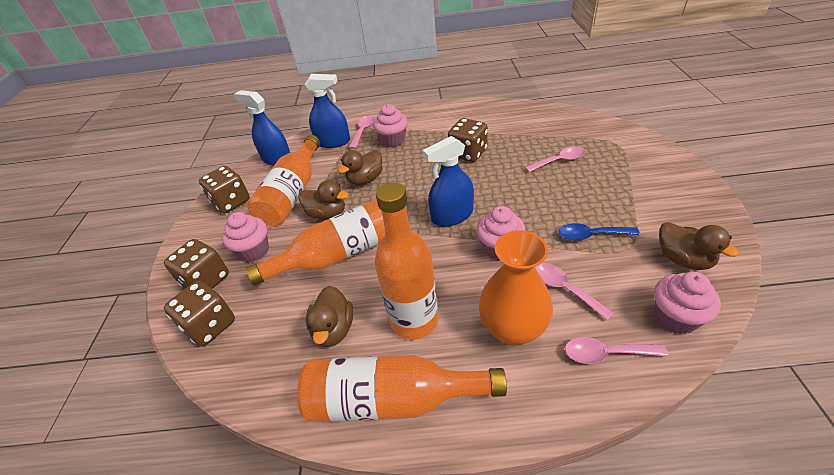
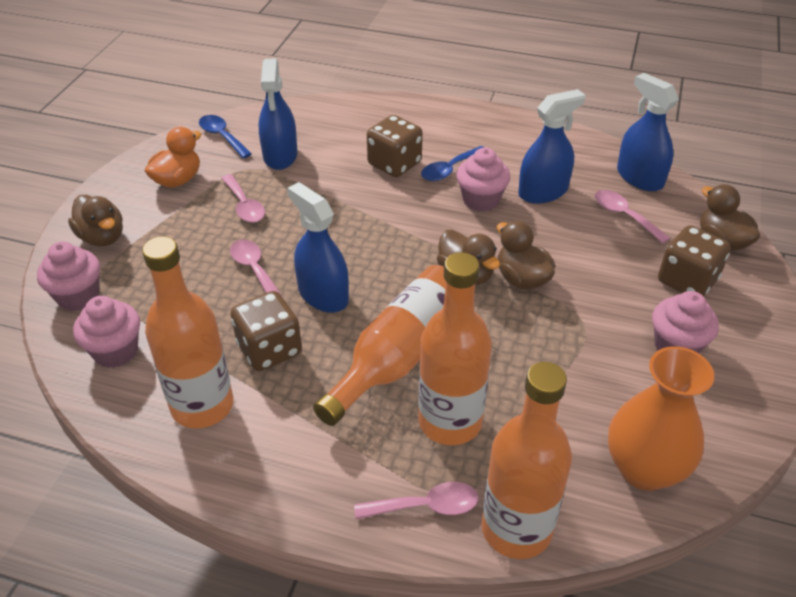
blue spoon: [559,223,640,241] = 1 -> [199,115,252,158] [421,146,485,181] = 2
blue spray bottle: [234,90,290,166] [305,74,350,148] [423,136,474,227] = 3 -> [259,59,298,170] [287,182,349,313] [518,89,586,204] [617,73,679,191] = 4
brown dice: [164,239,229,289] [164,281,235,347] [199,166,250,213] [448,118,488,162] = 4 -> [230,291,302,371] [367,115,423,177] [658,225,731,296] = 3
orange duck: none = 0 -> [145,127,201,188] = 1

